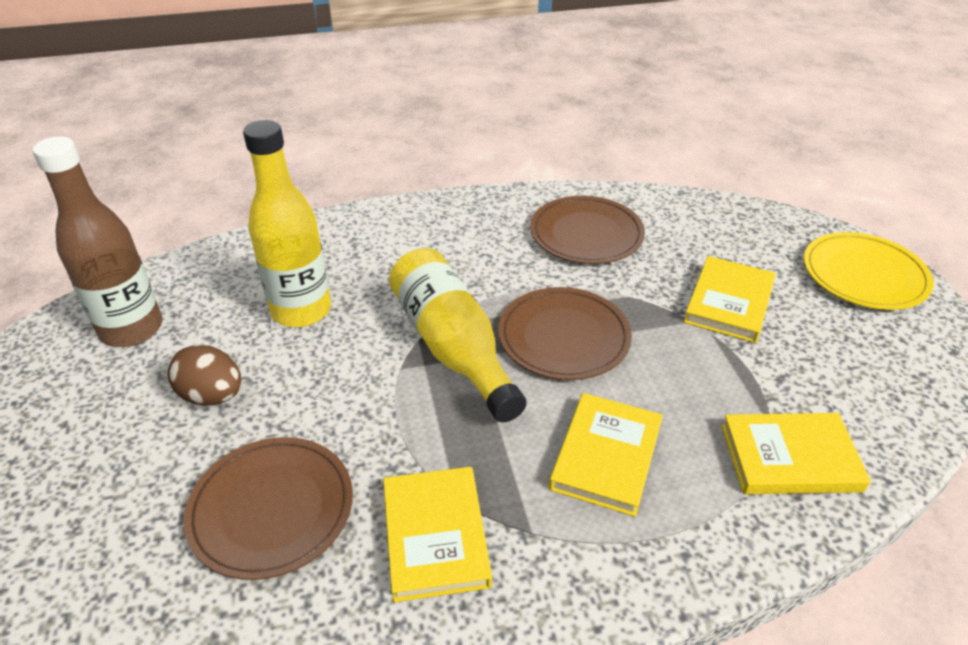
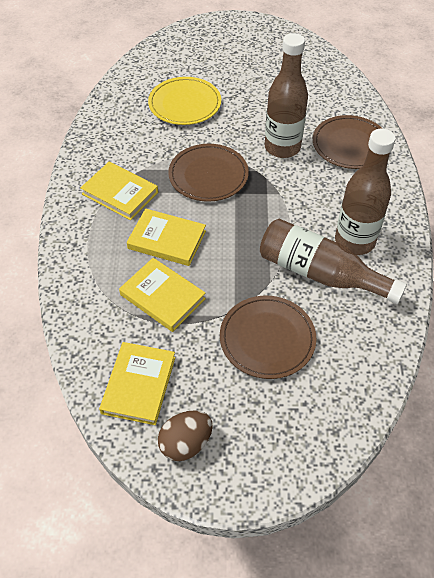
brown bottle: [32,136,162,347] = 1 -> [260,219,407,304] [265,33,308,158] [335,129,396,255] = 3
yellow bottle: [243,120,331,327] [389,248,527,422] = 2 -> none = 0

